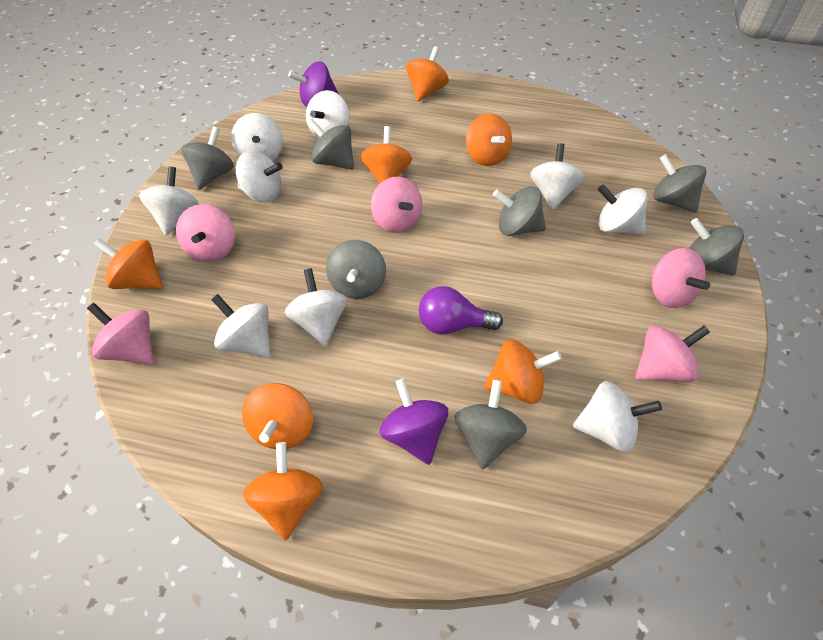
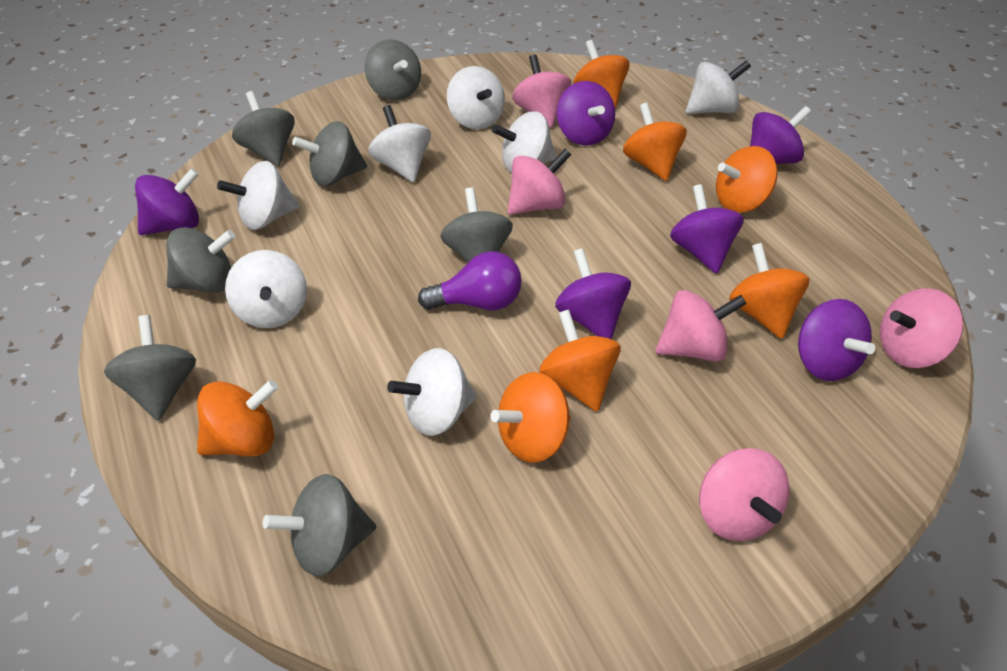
purple spinning top: [288,61,339,107] [380,378,448,465] = 2 -> [135,168,199,235] [555,248,631,339] [557,81,615,146] [670,184,744,274] [750,106,811,164] [798,299,875,381] = 6
white spinning top: [139,166,198,235] [211,294,271,358] [231,113,283,161] [236,151,282,202] [285,268,347,346] [306,90,349,139] [530,143,584,210] [572,381,662,452] [598,185,648,235] = 9 -> [217,161,300,230] [225,250,307,328] [368,105,431,182] [387,348,477,436] [447,66,505,129] [492,111,557,173] [686,60,751,114] = 7

